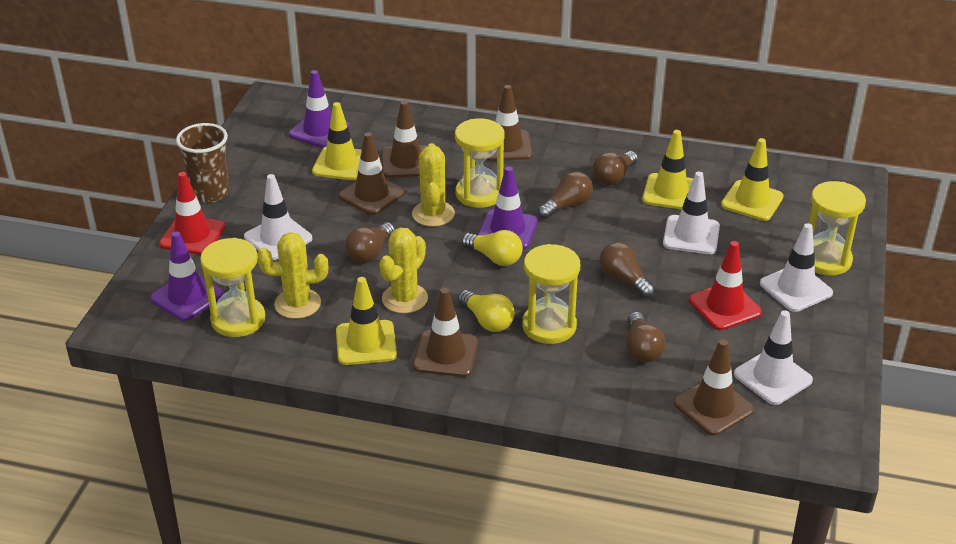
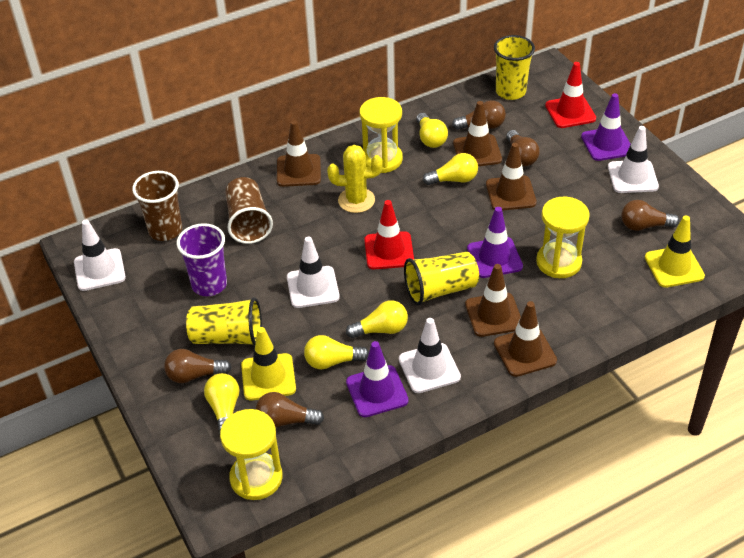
brown cup: [176,123,229,203] = 1 -> [132,171,182,241] [225,177,273,244] = 2
purple cup: none = 0 -> [177,223,227,296] = 1
yellow cactus: [257,232,328,319] [379,227,428,314] [412,143,455,227] = 3 -> [327,145,382,213] = 1
yellow cup: none = 0 -> [186,297,262,346] [404,252,479,305] [494,35,535,100] = 3
yellow hourglass: [200,238,265,337] [455,119,505,208] [522,244,580,344] [809,181,866,276] = 4 -> [220,409,283,500] [359,97,403,173] [536,197,590,278] = 3
yellow light bulb: [458,290,515,332] [462,230,523,266] = 2 -> [204,373,239,435] [304,335,369,369] [346,300,408,338] [416,113,448,148] [423,153,478,185] = 5
yellow traffic cone: [312,102,362,180] [336,277,397,365] [642,130,693,210] [721,138,784,221] = 4 -> [241,327,296,401] [645,215,705,288] = 2

